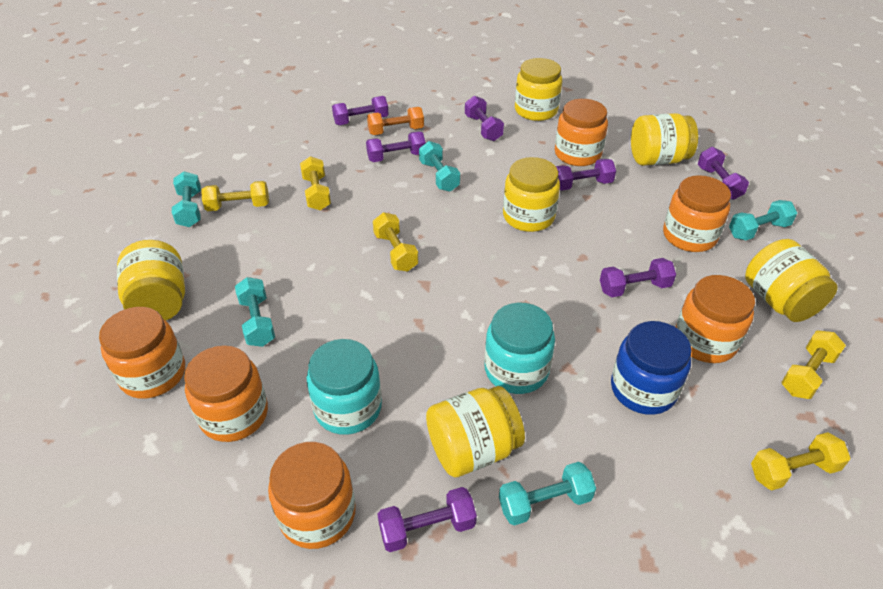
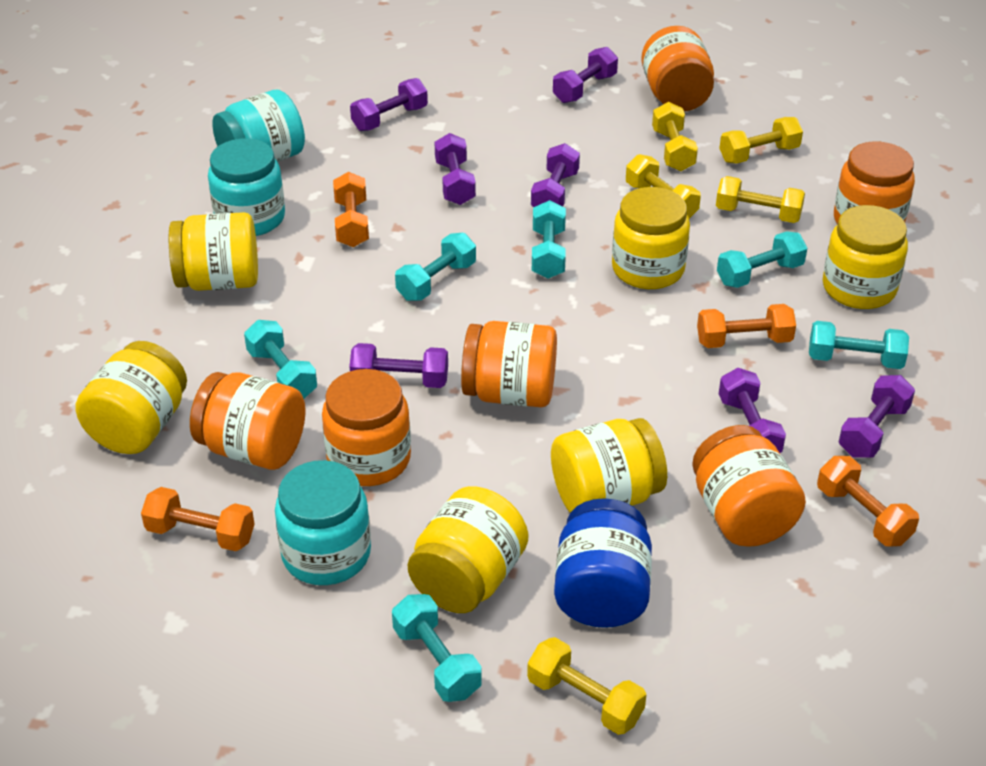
orange dumbbell: [367,107,424,135] = 1 -> [141,487,255,551] [333,172,369,247] [697,304,796,348] [817,456,919,547] = 4
turquoise dumbbell: [172,171,201,227] [235,277,275,347] [419,141,460,192] [499,462,596,526] [729,200,797,240] = 5 -> [244,320,317,399] [392,594,482,702] [395,233,476,301] [532,200,566,279] [717,231,807,288] [809,321,909,369] = 6
turquoise jar: [307,339,382,435] [484,302,555,394] = 2 -> [208,138,285,236] [212,90,305,162] [275,460,371,585] = 3

